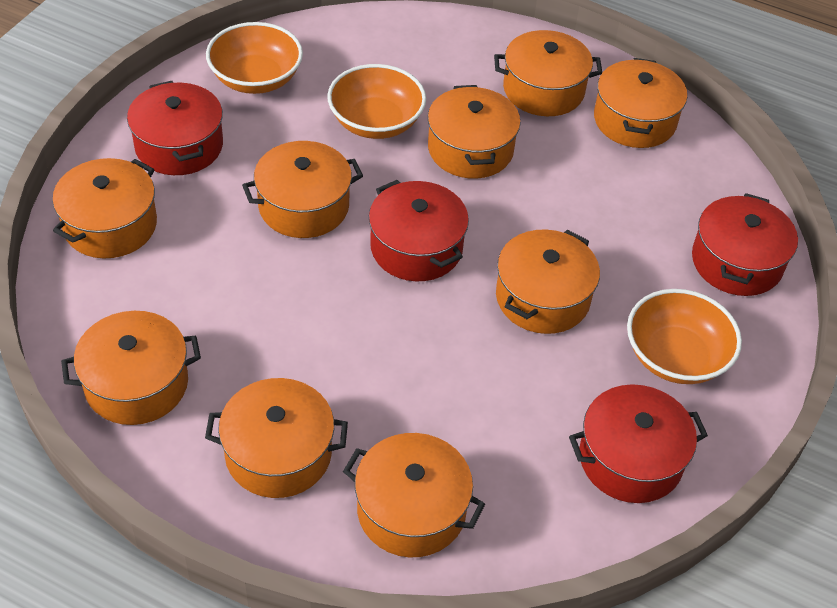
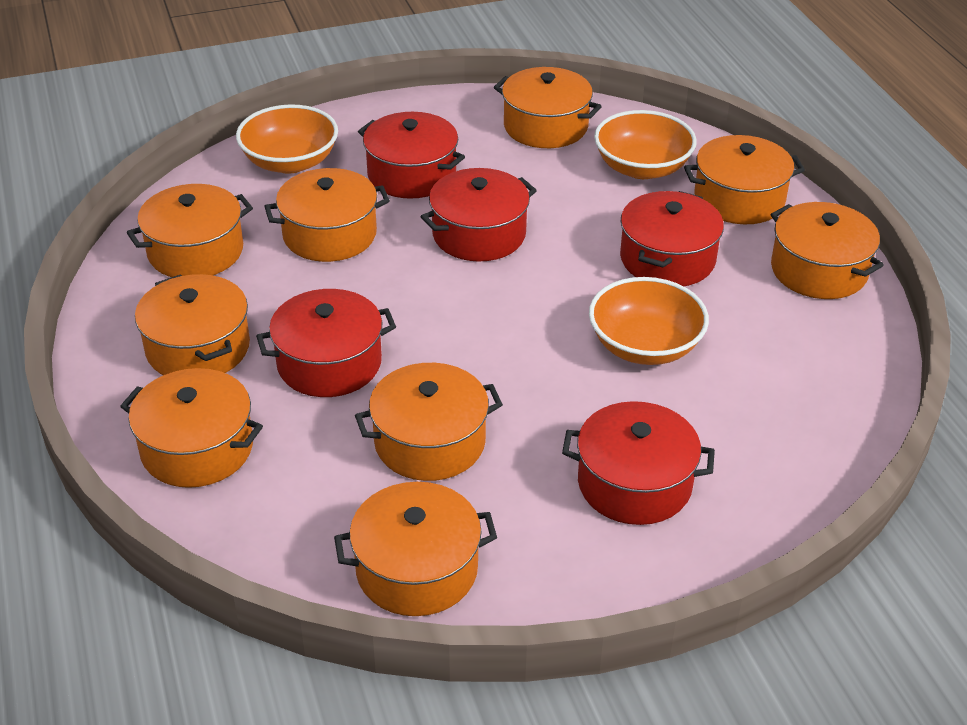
red pot: [127,81,223,175] [369,180,469,281] [569,384,708,503] [692,193,798,296] = 4 -> [256,289,396,397] [358,112,465,199] [421,168,537,262] [562,401,715,525] [620,191,724,286] = 5

